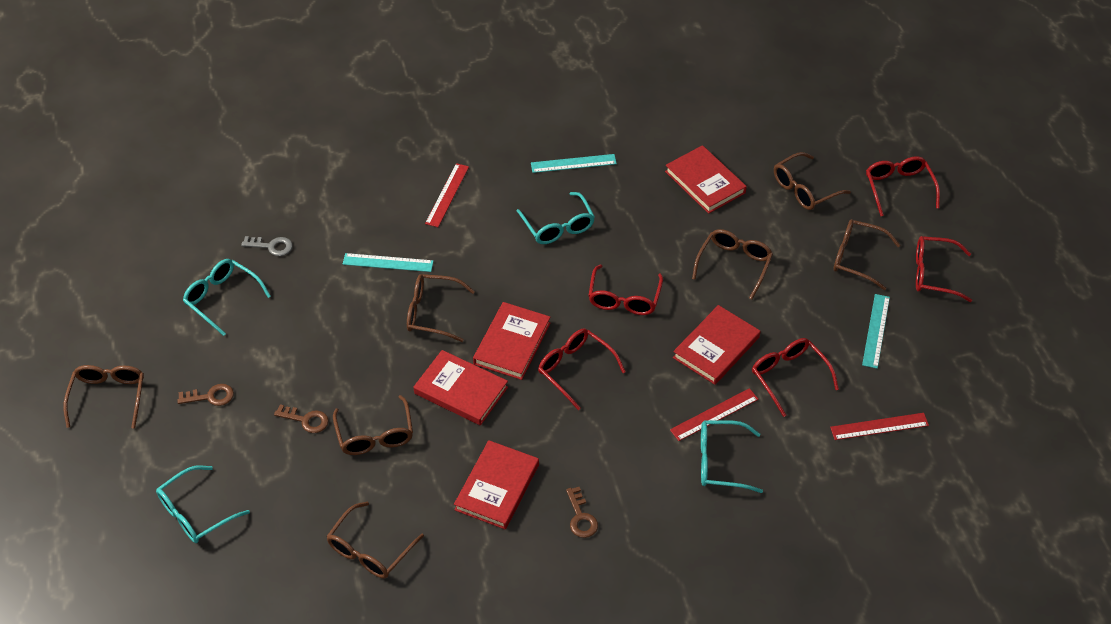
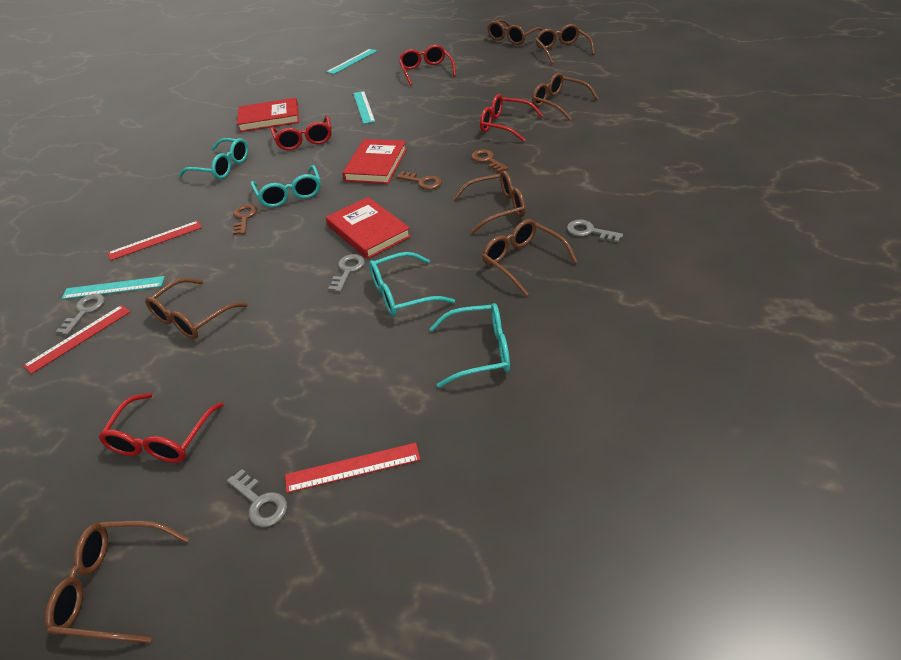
grey key: [241,236,293,256] = 1 -> [55,294,105,335] [227,469,287,527] [328,254,365,292] [567,220,623,243] = 4
red book: [413,350,508,425] [454,440,539,530] [473,302,551,380] [665,145,747,214] [673,305,760,385] = 5 -> [237,98,299,132] [326,197,411,259] [342,139,407,184] = 3
red glasses: [538,329,626,410] [588,265,663,315] [752,338,839,417] [866,156,940,216] [916,236,972,302] = 5 -> [98,393,224,463] [271,116,332,150] [398,45,456,86] [480,94,543,142] = 4

